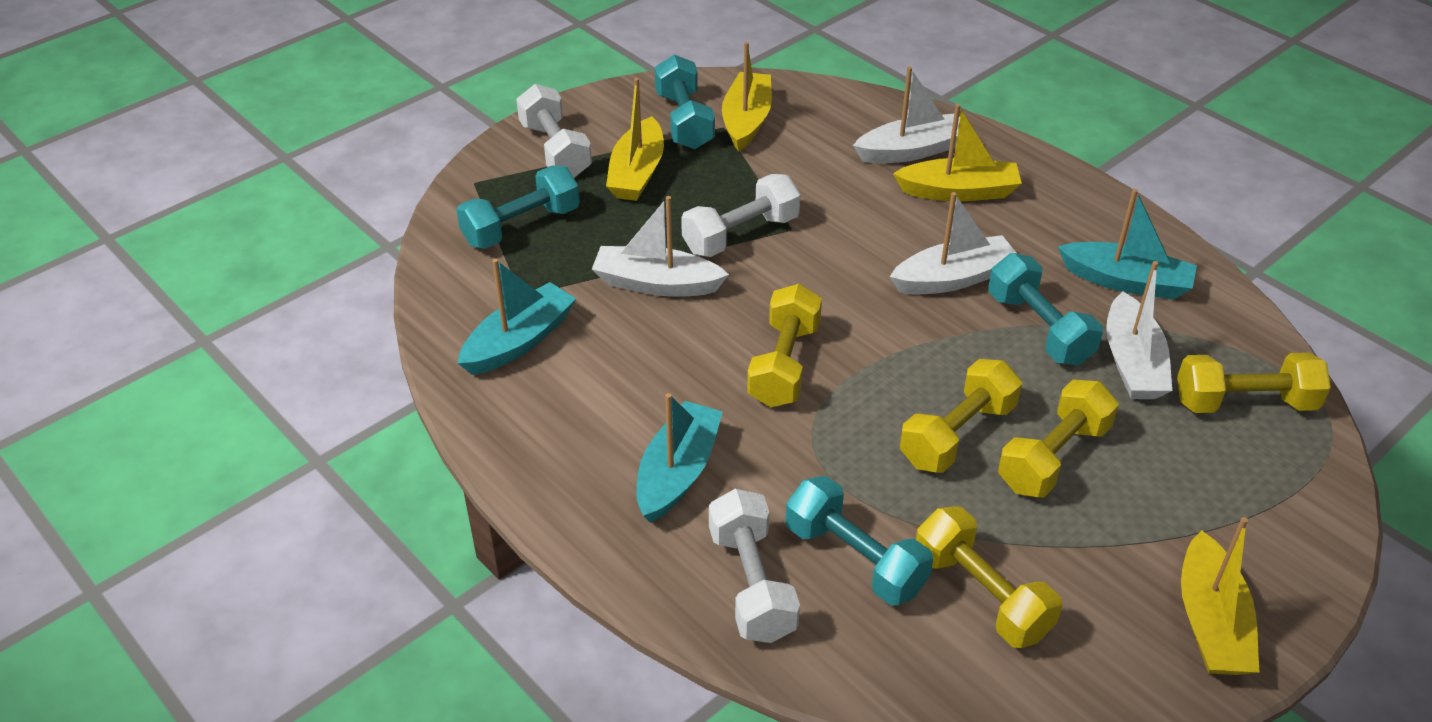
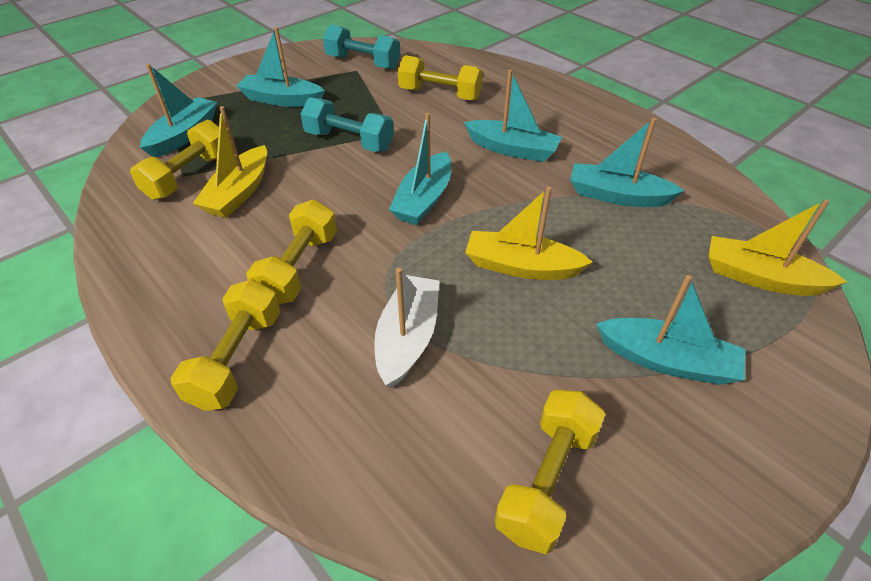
turquoise boat: [458,259,576,375] [636,393,723,523] [1058,189,1197,300] = 3 -> [140,64,217,157] [236,27,325,107] [389,113,451,225] [464,70,562,162] [570,118,685,207] [596,275,745,385] = 6
turquoise dumbbell: [457,165,580,249] [655,55,715,149] [785,476,933,605] [988,253,1103,365] = 4 -> [301,97,394,152] [323,24,400,70] = 2
white boat: [592,196,729,297] [853,66,960,163] [890,192,1016,294] [1106,261,1172,399] = 4 -> [374,268,439,388] = 1
white dumbbell: [516,84,592,177] [681,174,801,257] [709,489,800,643] = 3 -> none = 0
yellow boat: [606,78,664,201] [722,42,772,152] [893,104,1022,201] [1181,517,1260,675] = 4 -> [193,106,267,218] [465,187,593,280] [709,199,847,296] = 3

